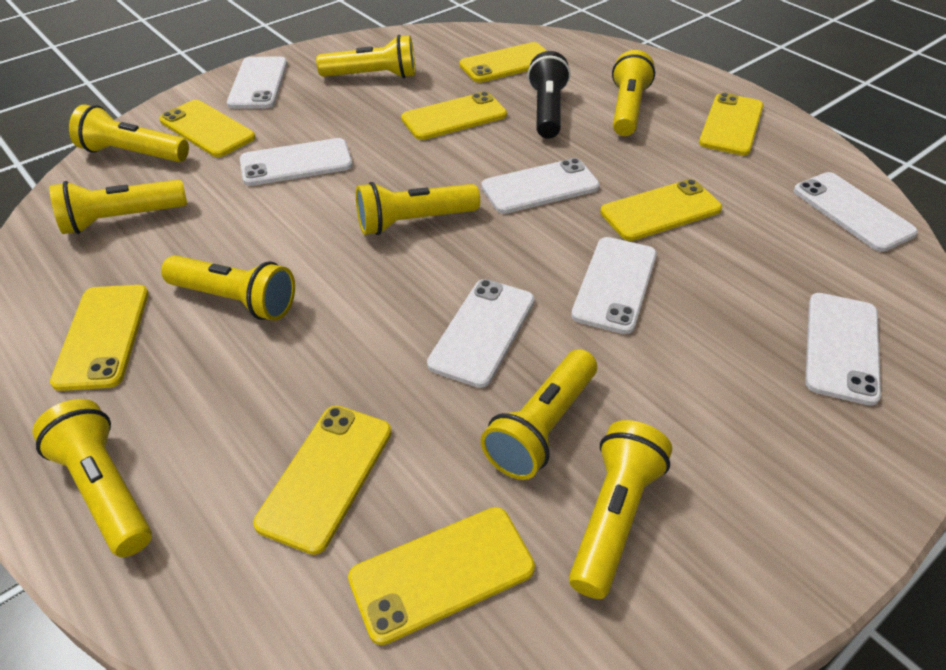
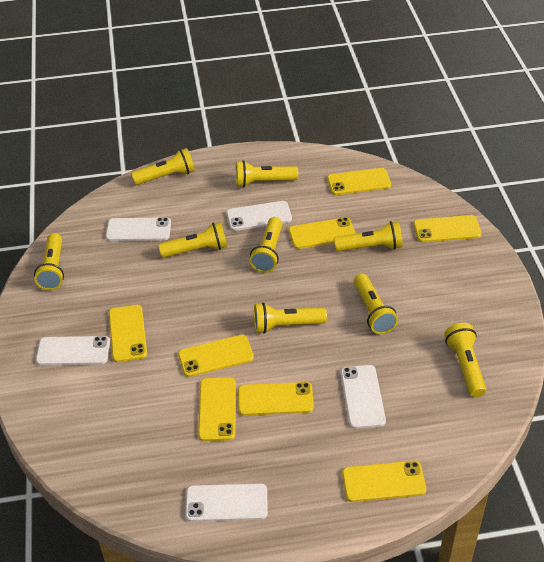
black flashlight: [527,51,570,139] = 1 -> none = 0
white phone: [227,57,287,109] [240,138,353,186] [427,279,535,388] [481,158,600,214] [571,237,657,334] [794,172,918,252] [805,293,881,406] = 7 -> [36,336,110,365] [106,217,171,241] [185,483,268,522] [226,201,292,231] [341,365,386,429] = 5

